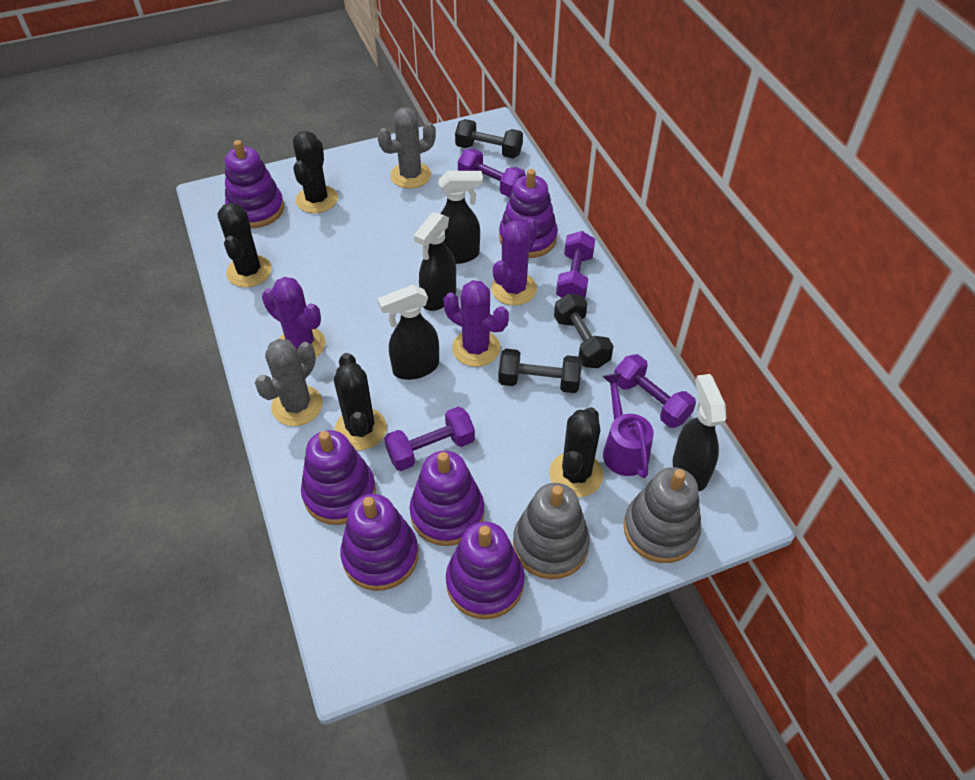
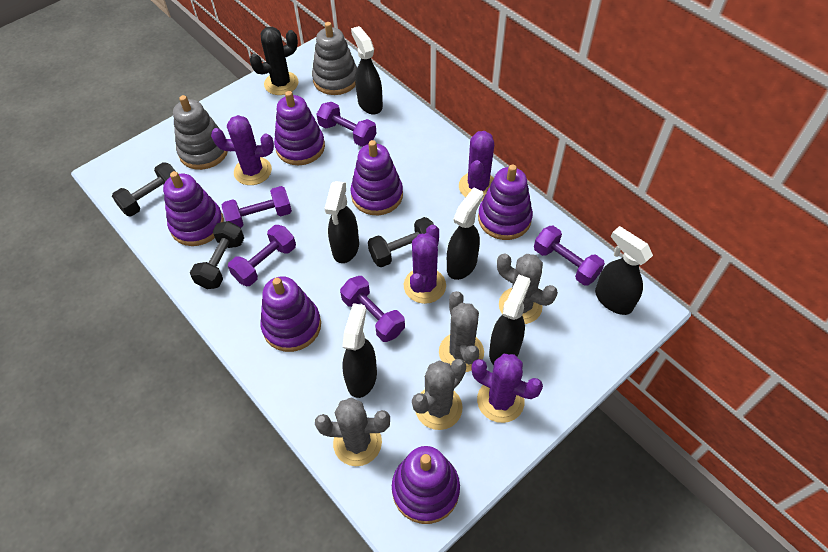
black cactus: [218,203,272,287] [293,131,338,213] [334,353,387,450] [549,407,603,497] = 4 -> [250,27,299,95] = 1
black spray bottle: [377,285,439,380] [414,212,456,311] [438,171,483,264] [673,374,727,491] = 4 -> [324,181,359,263] [342,303,377,398] [351,26,383,114] [447,187,484,280] [489,275,531,365] [595,226,653,315] = 6
grey cactus: [255,339,322,426] [377,107,436,189] = 2 -> [315,398,390,466] [412,359,466,430] [439,291,484,372] [497,253,558,324] = 4
purple cactus: [262,277,325,357] [444,280,509,367] [491,218,538,305] = 3 -> [211,115,274,185] [404,225,446,304] [459,131,494,201] [471,354,543,423] = 4
purple dumbbell: [384,407,475,471] [458,148,526,197] [556,231,595,299] [614,354,696,428] = 4 -> [222,186,292,228] [228,225,296,286] [316,102,377,147] [340,276,405,342] [534,226,605,286] = 5
purple watering can: [603,373,653,478] = 1 -> none = 0

